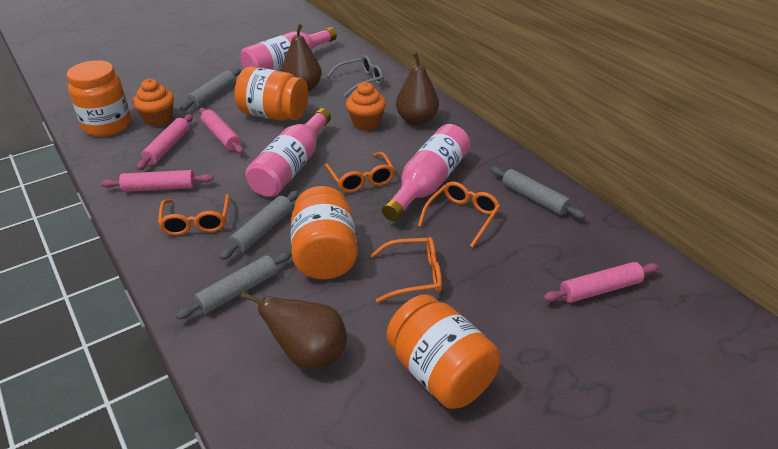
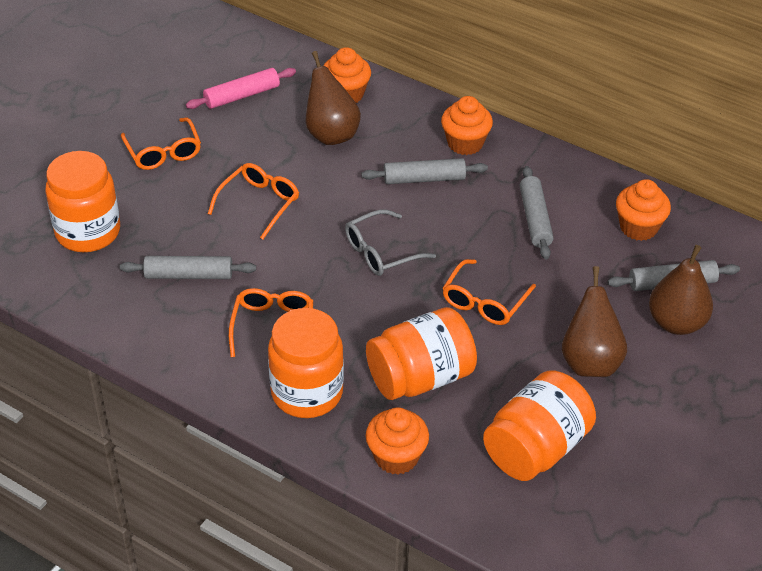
orange cupcake: [133,79,174,127] [346,82,386,131] = 2 -> [323,47,371,103] [366,407,429,475] [441,96,493,155] [616,179,671,241] = 4
pink bottle: [240,27,337,70] [245,108,331,197] [382,124,470,221] = 3 -> none = 0
pink rolling pin: [101,170,214,192] [136,114,193,170] [199,108,244,154] [543,262,659,303] = 4 -> [186,68,296,109] = 1

